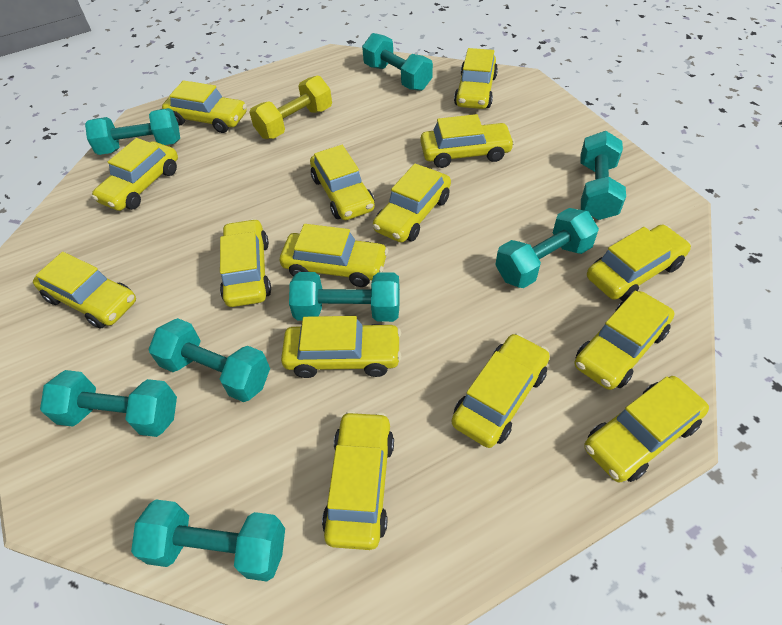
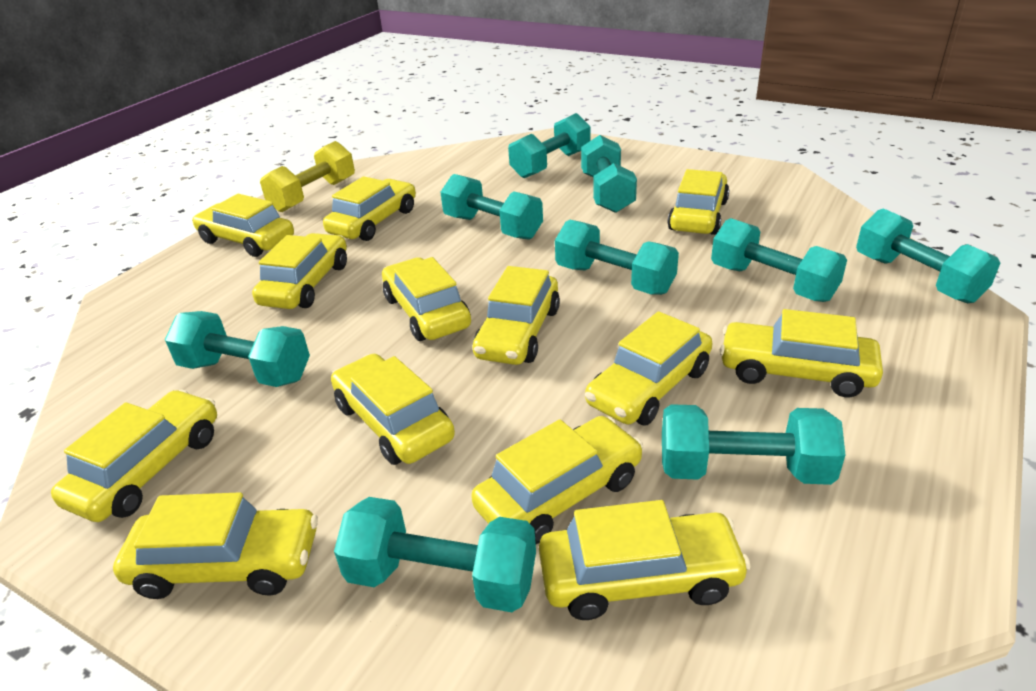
turquoise dumbbell: [40,370,177,437] [85,108,180,155] [131,500,285,581] [148,318,270,402] [289,272,400,322] [362,33,433,91] [495,208,599,288] [580,131,626,220] = 8 -> [165,311,310,387] [334,497,536,612] [440,174,543,240] [508,113,591,178] [555,220,679,295] [581,135,637,213] [662,404,845,485] [711,218,847,302] [856,208,1000,304] = 9
yellow car: [33,252,136,329] [92,138,178,211] [162,80,247,133] [220,219,271,307] [280,224,388,287] [281,316,401,378] [310,145,375,220] [322,411,394,550] [373,163,451,243] [421,114,515,168] [452,333,550,448] [454,48,498,109] [575,291,674,390] [584,376,709,483] [587,224,691,301] = 15 -> [51,389,217,522] [113,492,318,599] [192,194,294,257] [252,233,347,309] [323,176,416,241] [331,354,455,465] [382,257,471,341] [471,416,643,544] [473,266,560,365] [539,500,751,620] [585,311,713,425] [667,169,729,235] [720,309,883,397] = 13

